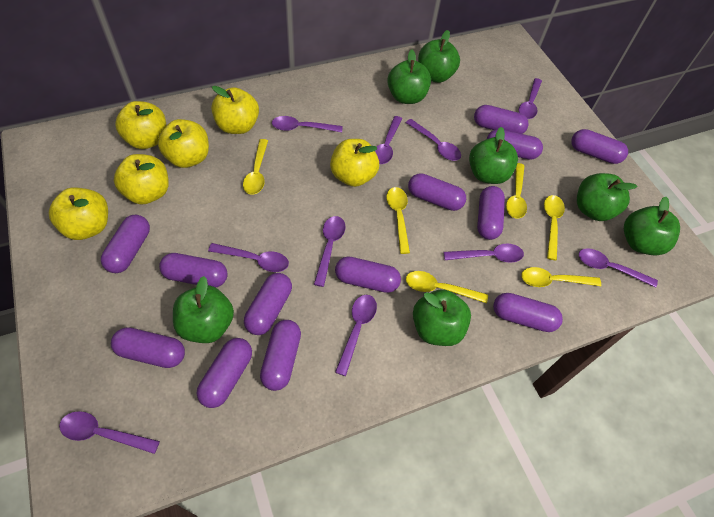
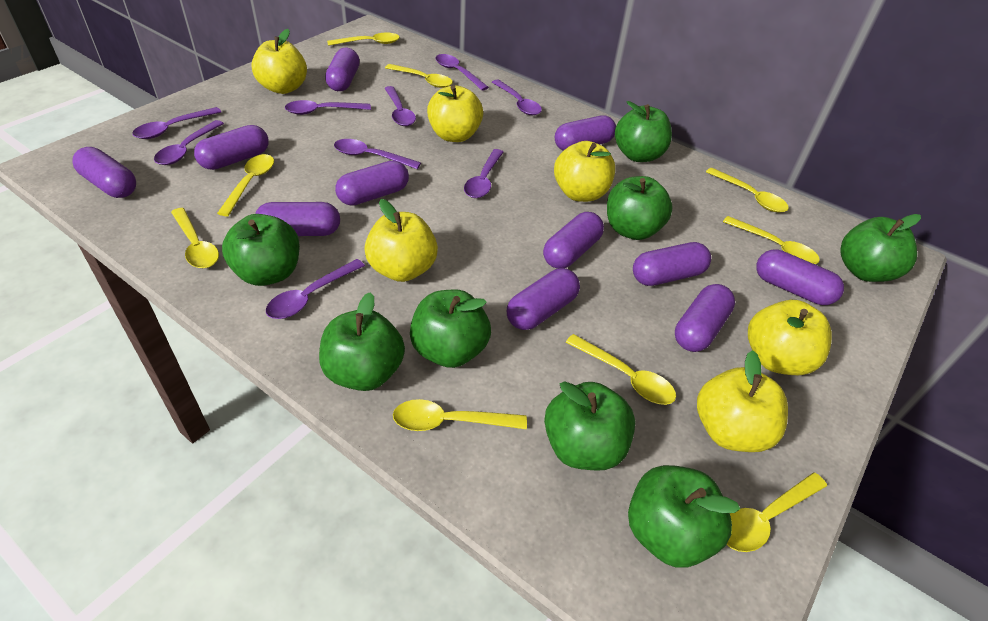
green apple: [173,276,234,343] [387,50,431,104] [413,289,471,346] [418,30,460,83] [469,127,518,184] [577,173,637,221] [624,197,680,255] = 7 -> [222,214,300,286] [319,292,405,391] [410,289,491,368] [544,381,635,471] [607,176,673,240] [615,101,672,162] [628,465,740,568] [840,214,921,282] = 8
purple capsule: [101,215,150,273] [111,327,185,368] [159,253,228,287] [197,338,252,408] [244,273,292,335] [260,320,301,391] [335,256,401,293] [408,173,466,211] [474,105,529,134] [477,186,505,240] [487,129,543,160] [493,293,563,332] [571,129,628,164] = 13 -> [73,147,136,198] [194,125,269,170] [255,202,340,236] [325,47,360,91] [335,160,409,206] [507,268,580,330] [543,212,604,269] [555,116,616,151] [633,242,711,286] [675,284,735,352] [756,249,844,305] = 11
purple spoon: [59,411,160,454] [208,243,289,272] [272,116,343,132] [314,216,346,287] [335,295,377,376] [375,116,402,164] [406,119,461,161] [444,243,524,263] [519,78,542,119] [579,248,658,288] = 10 -> [132,107,221,139] [154,120,224,165] [266,259,365,319] [285,100,371,115] [334,139,421,169] [384,86,416,126] [436,54,489,91] [464,149,503,198] [492,80,542,115] = 9
yellow spoon: [243,139,268,195] [386,187,410,254] [406,271,488,303] [506,163,527,219] [521,267,601,287] [544,195,565,260] = 6 -> [171,208,219,268] [217,154,274,216] [327,33,400,46] [385,64,453,88] [393,399,527,431] [566,334,676,405] [706,168,789,212] [723,216,820,264] [726,472,827,552] = 9

